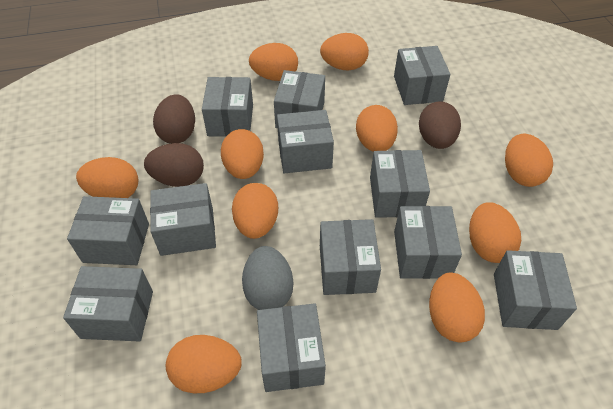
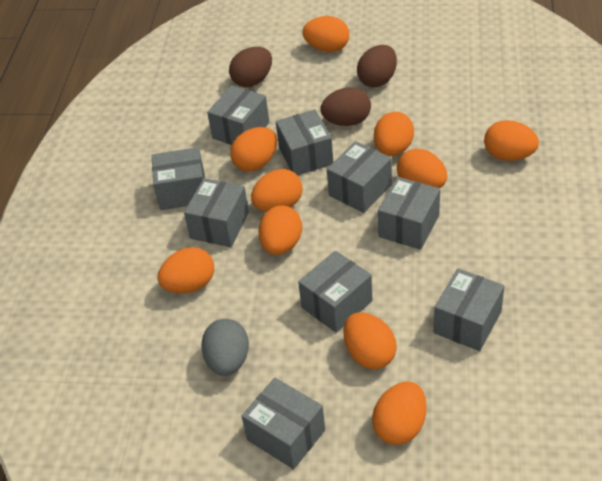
grey box: [63,266,153,342] [67,196,149,265] [150,183,216,256] [202,77,253,137] [257,303,326,392] [274,70,325,128] [277,110,334,173] [320,219,381,295] [370,150,430,218] [394,46,451,105] [394,206,462,279] [494,250,577,330] = 12 -> [152,147,205,210] [184,178,249,247] [207,85,269,145] [242,378,325,469] [276,109,333,175] [298,251,373,333] [327,141,392,213] [378,177,440,250] [434,268,504,351] = 9

